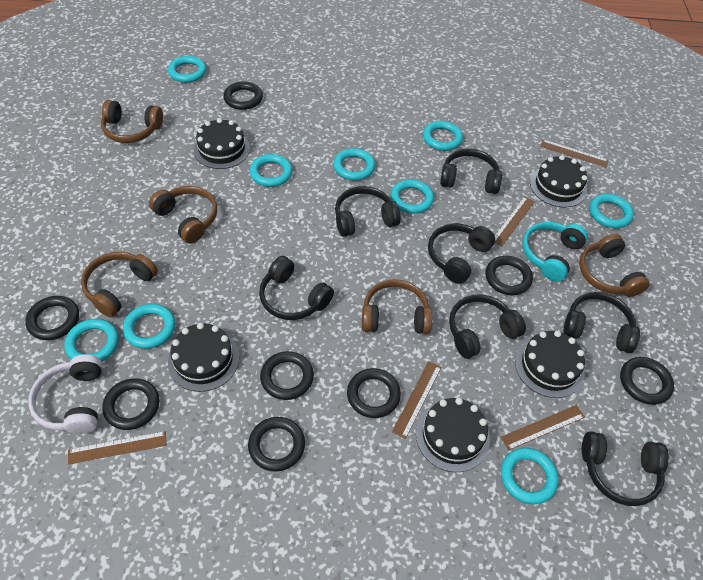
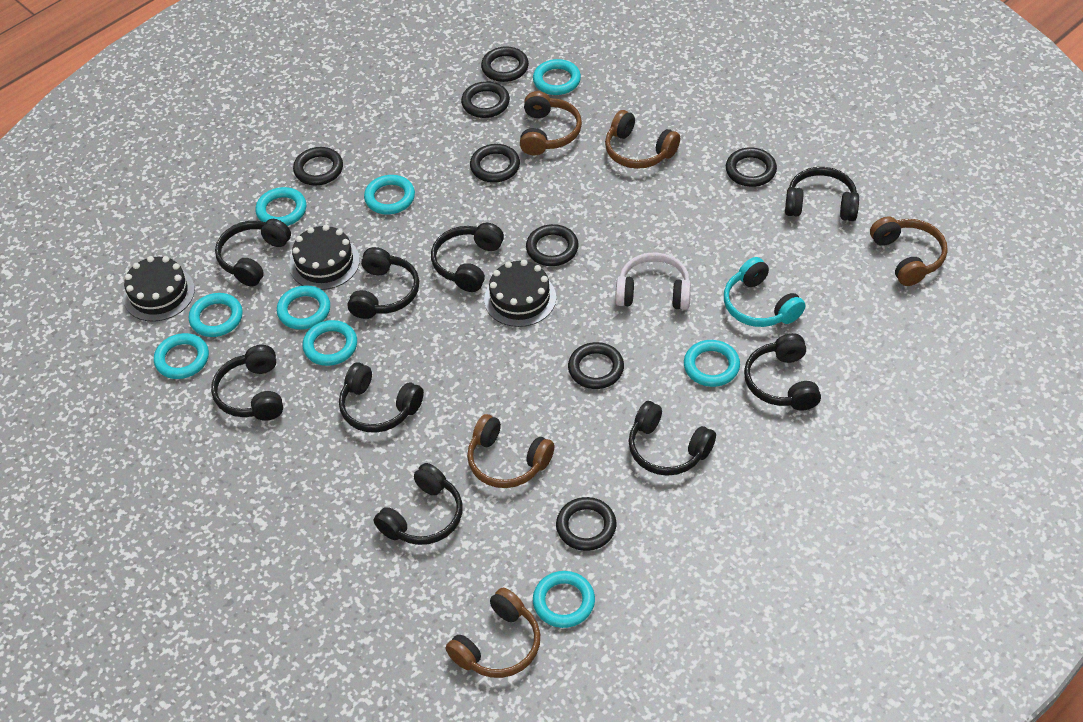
black cake: [168,323,239,392] [194,118,250,169] [416,398,490,472] [515,331,585,398] [530,155,587,207] = 5 -> [123,256,195,322] [289,225,360,290] [484,260,556,327] = 3
black headphones: [259,256,334,320] [335,186,401,237] [428,223,495,284] [440,149,502,194] [449,294,526,359] [563,292,640,353] [582,431,669,506] = 7 -> [211,345,283,421] [215,219,291,287] [339,362,424,433] [348,247,419,319] [374,463,462,545] [431,223,504,292] [629,401,716,476] [744,333,821,411] [785,167,859,221] = 9
brown ruler: [68,431,167,464] [392,361,441,439] [495,196,535,246] [501,405,585,450] [540,139,609,167] = 5 -> none = 0

